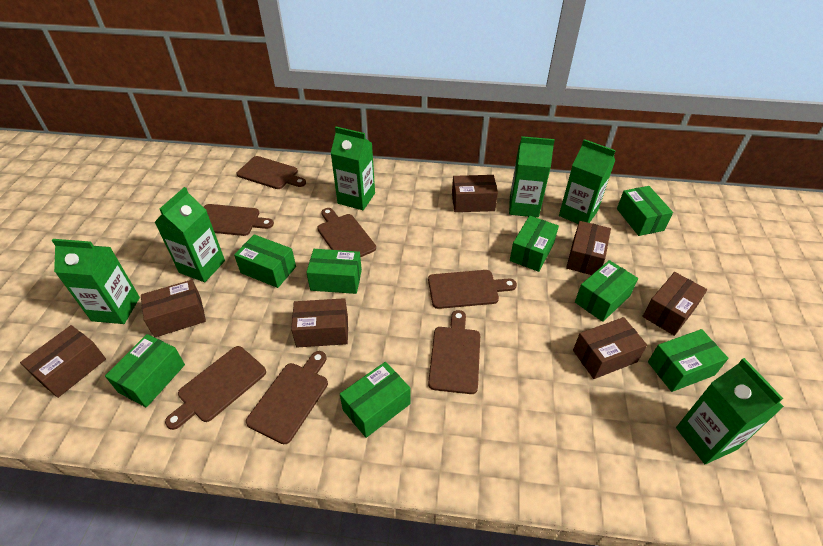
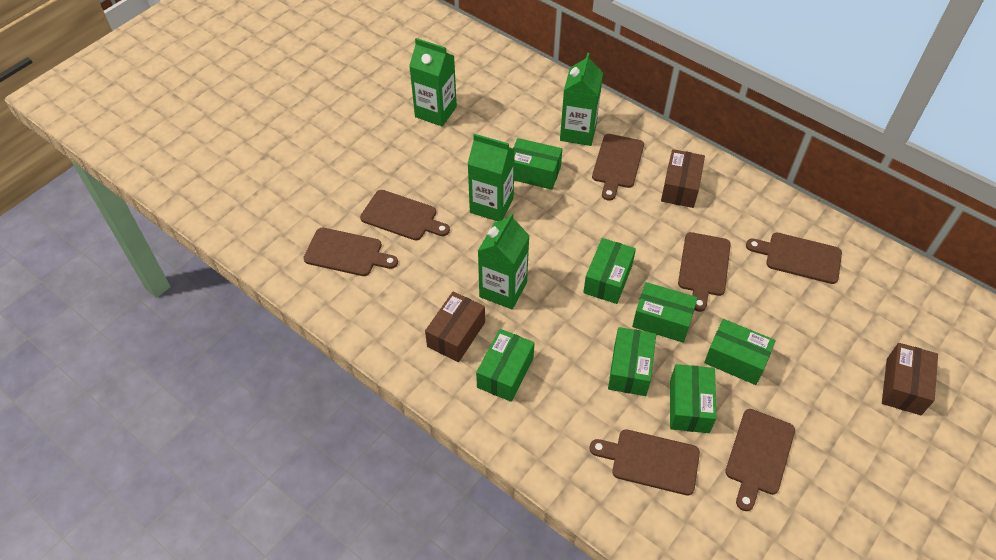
brown box: [20,325,106,398] [141,280,206,338] [291,298,348,347] [452,175,498,212] [566,221,611,275] [573,317,647,379] [642,272,707,336] = 7 -> [425,292,485,362] [661,149,705,208] [882,343,938,415] = 3
green box: [105,334,185,407] [234,234,296,288] [306,249,362,294] [340,362,410,438] [510,216,559,272] [575,260,638,322] [617,186,673,236] [648,329,728,392] = 8 -> [476,329,535,402] [513,138,562,190] [583,238,636,304] [608,327,656,396] [632,282,698,343] [670,364,716,433] [704,319,776,385] = 7
green carton: [52,239,140,324] [154,187,225,282] [331,127,375,210] [509,136,555,218] [559,139,616,224] [676,358,784,464] = 6 -> [409,38,457,126] [468,134,515,221] [478,213,530,309] [560,53,603,146] = 4

